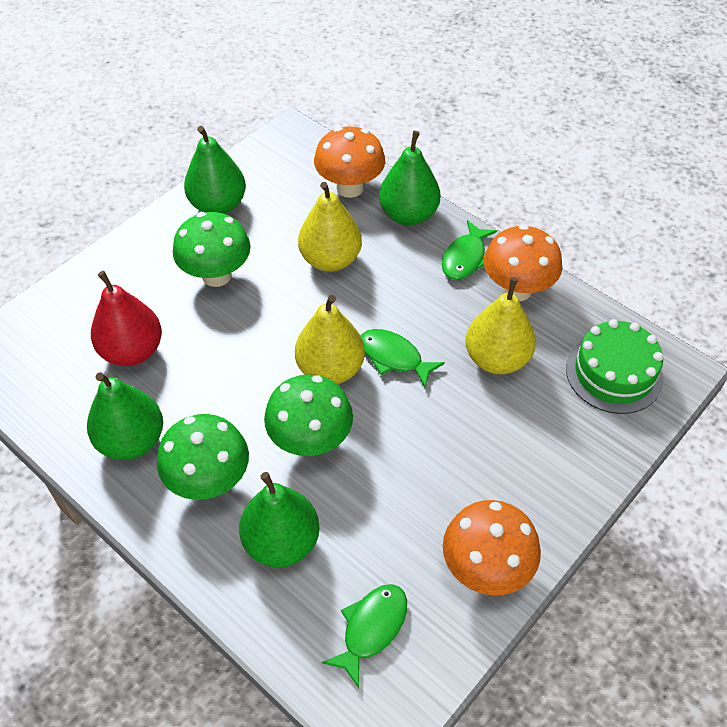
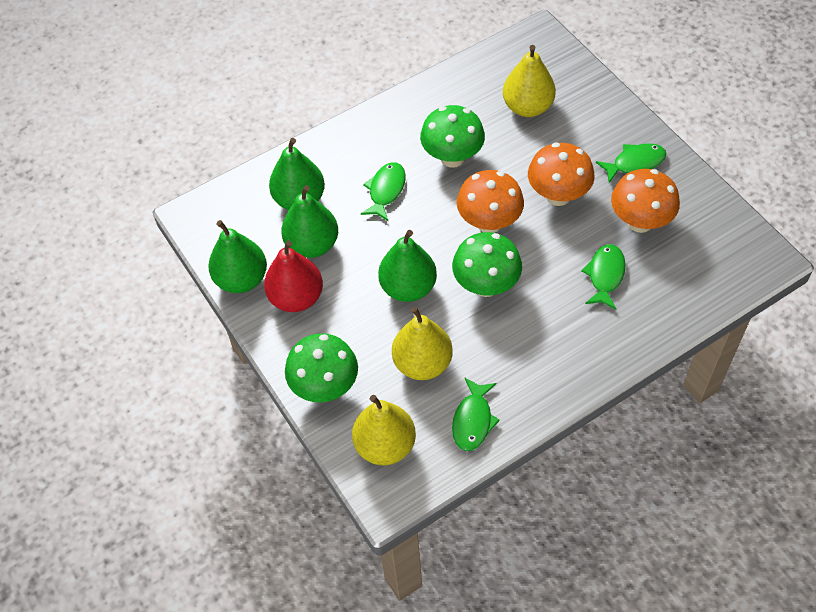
green cake: [566,319,663,414] = 1 -> none = 0
green fish: [321,584,407,688] [361,329,445,388] [442,220,497,280] = 3 -> [361,162,406,221] [452,377,500,451] [581,244,625,309] [596,143,666,183] = 4

